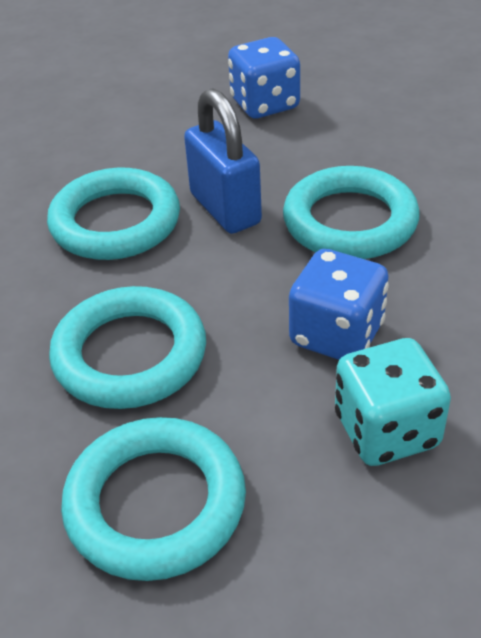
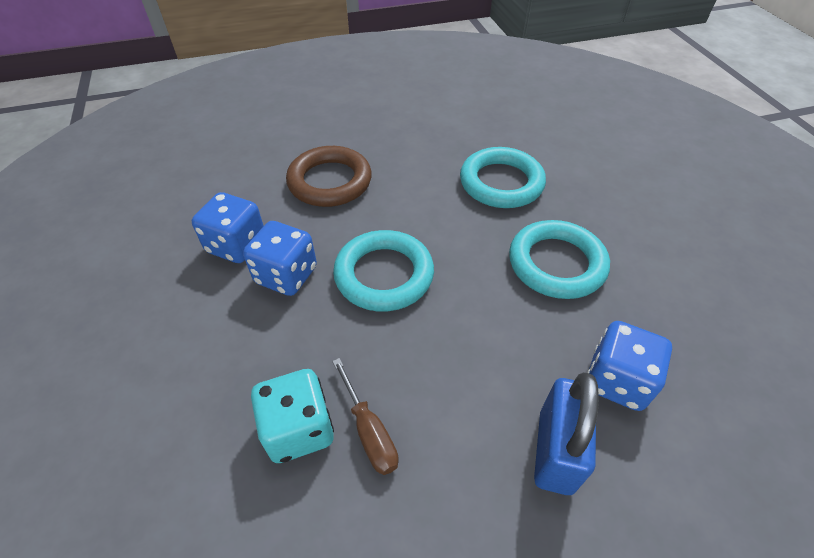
blue dice: [228,37,300,118] [289,249,389,360] = 2 -> [192,192,264,263] [243,221,317,296] [587,321,672,411] = 3
brown ring: none = 0 -> [286,146,372,207] = 1
brown screwdriver: none = 0 -> [332,358,398,475] = 1
turquoise ring: [47,168,180,260] [49,286,206,409] [61,417,246,581] [283,166,420,259] = 4 -> [333,230,434,312] [460,147,546,208] [509,220,610,299] = 3

